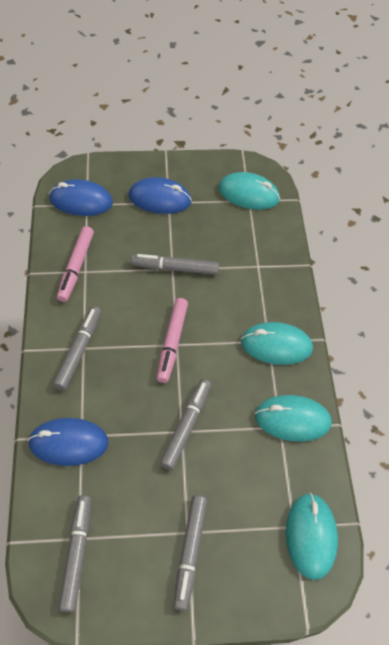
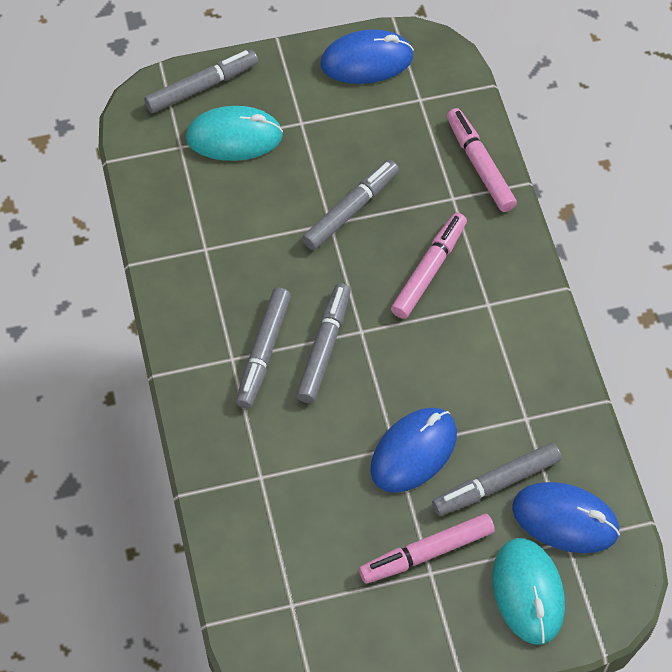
pink marker: [57,226,94,302] [157,298,188,383] = 2 -> [359,514,495,583] [391,213,467,319] [447,108,517,212] = 3
turquoise mouse: [218,172,280,210] [241,322,313,365] [255,395,332,442] [286,493,338,580] = 4 -> [186,106,283,161] [492,538,565,644] = 2

